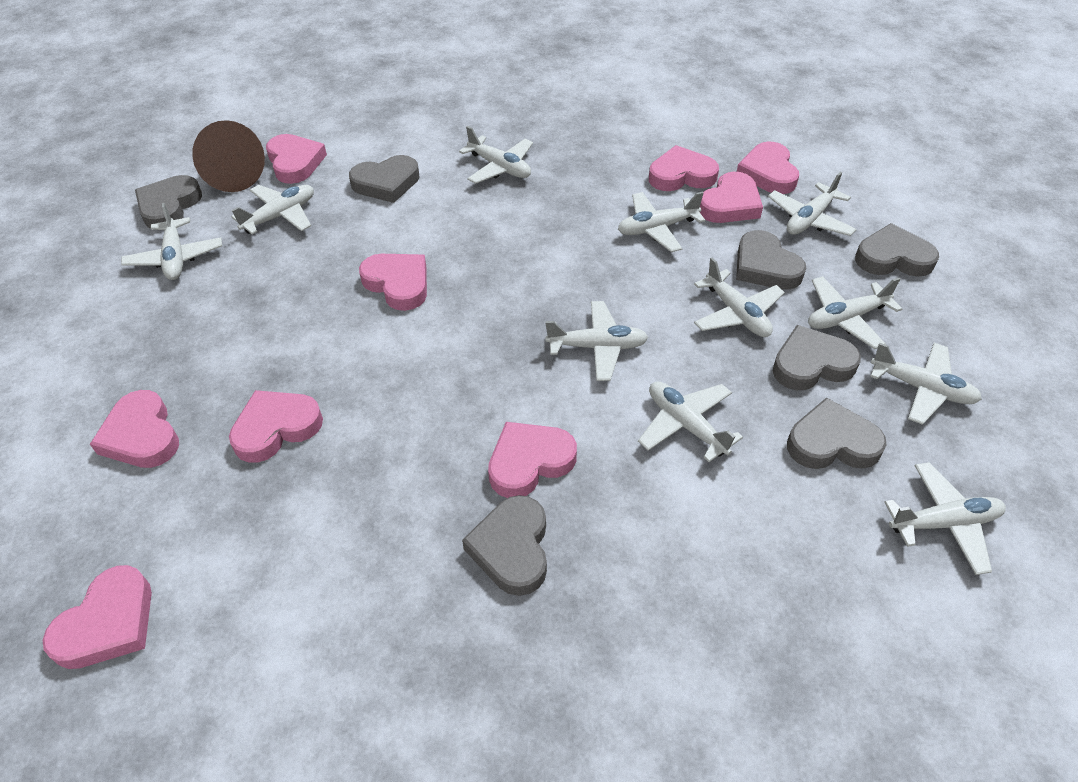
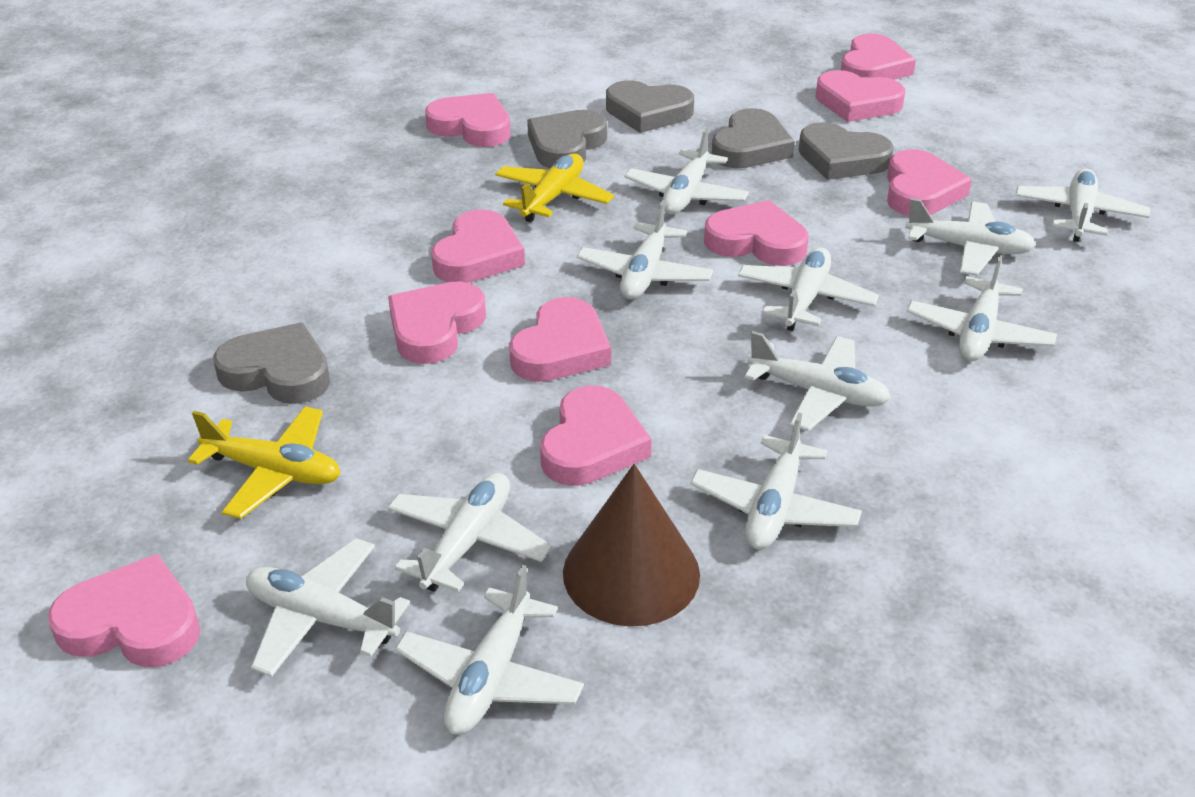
grey heart: [135,175,202,229] [349,155,419,203] [462,495,547,596] [736,230,806,290] [773,325,861,390] [787,397,886,469] [855,223,939,277] = 7 -> [214,322,330,404] [527,110,607,168] [606,80,694,133] [712,108,795,168] [799,122,894,180] = 5
pink heart: [42,565,152,669] [90,390,179,468] [229,390,323,463] [266,134,327,184] [359,254,427,311] [488,422,577,498] [649,145,719,191] [700,172,763,223] [737,142,799,194] = 9 -> [48,554,200,667] [388,281,486,364] [425,93,511,147] [431,209,525,283] [509,297,611,382] [540,385,652,486] [704,200,808,266] [816,70,905,122] [841,33,916,80] [887,149,972,216] = 10
yellow plane: none = 0 -> [188,406,340,519] [495,154,614,222] = 2

